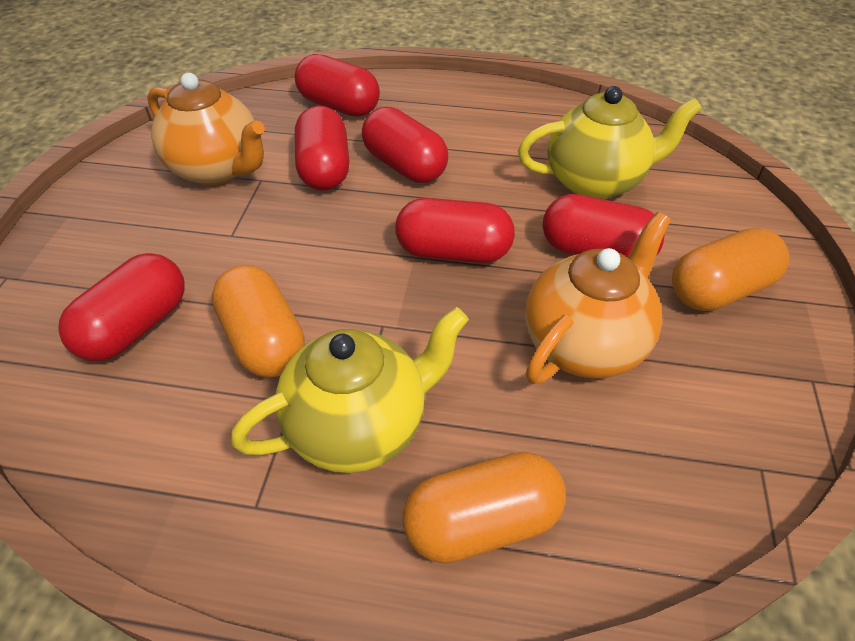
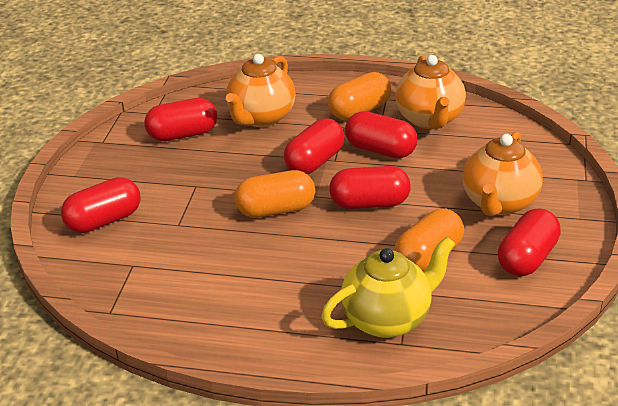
orange teapot: [147,73,265,185] [525,212,671,384] = 2 -> [226,54,295,127] [395,55,466,129] [463,132,543,216] = 3
yellow teapot: [231,307,469,473] [518,86,702,199] = 2 -> [321,237,455,338] = 1

